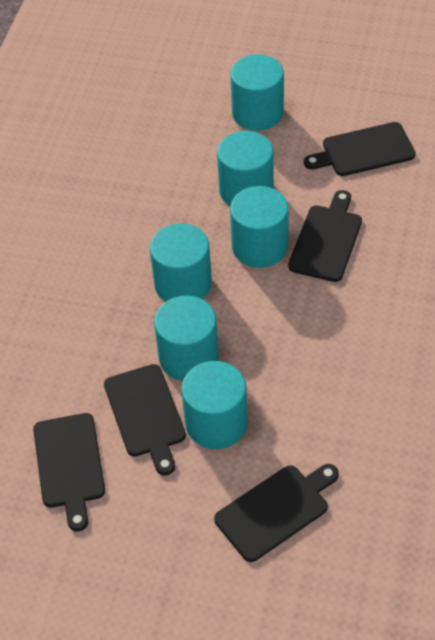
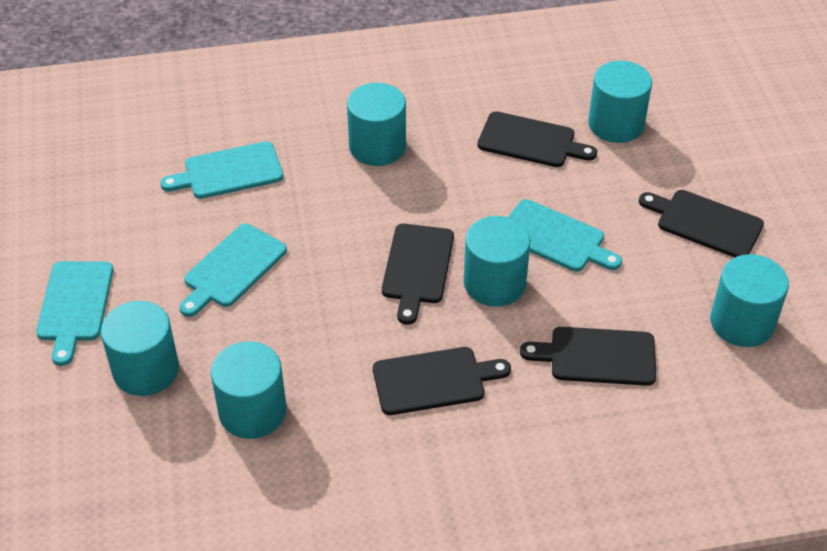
turquoise cutting board: none = 0 -> [36,261,114,366] [160,141,283,199] [179,224,287,317] [508,199,622,271] = 4

